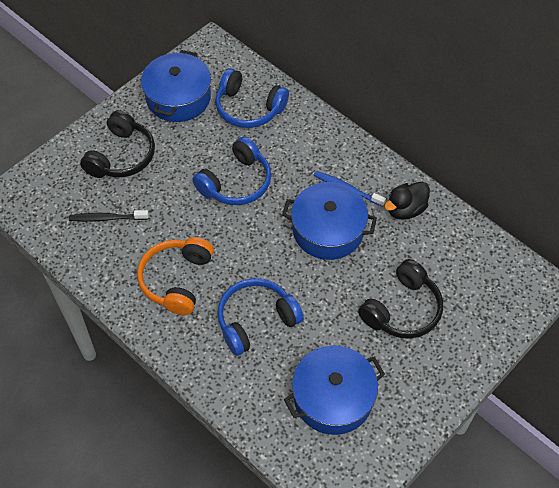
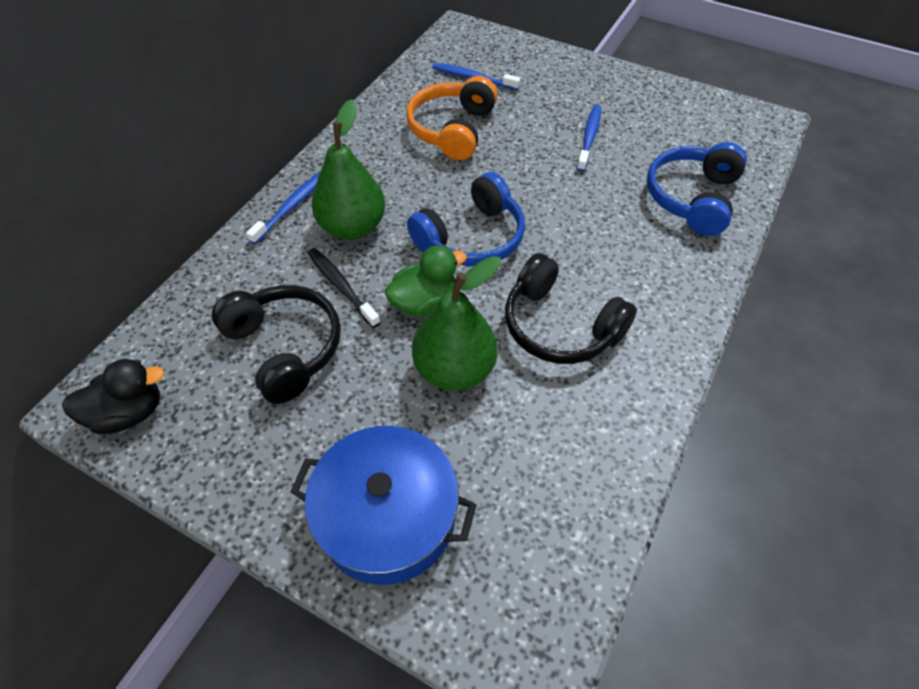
blue headphones: [193,136,271,205] [215,68,289,128] [217,278,304,356] = 3 -> [407,172,525,266] [647,142,747,236] = 2
blue pot: [141,50,211,122] [282,182,377,260] [284,345,385,435] = 3 -> [291,426,476,585] = 1
blue toothbrush: [313,171,386,207] = 1 -> [246,172,320,244] [432,63,520,90] [577,105,601,172] = 3
green duck: none = 0 -> [385,245,467,317] = 1
green pear: none = 0 -> [312,99,385,240] [412,256,501,391] = 2

